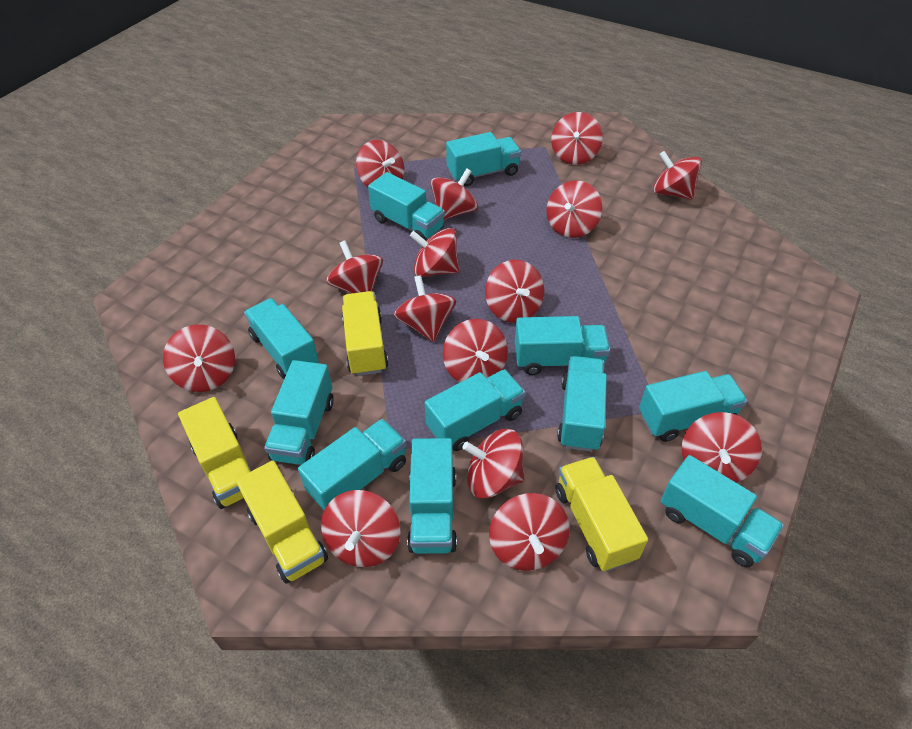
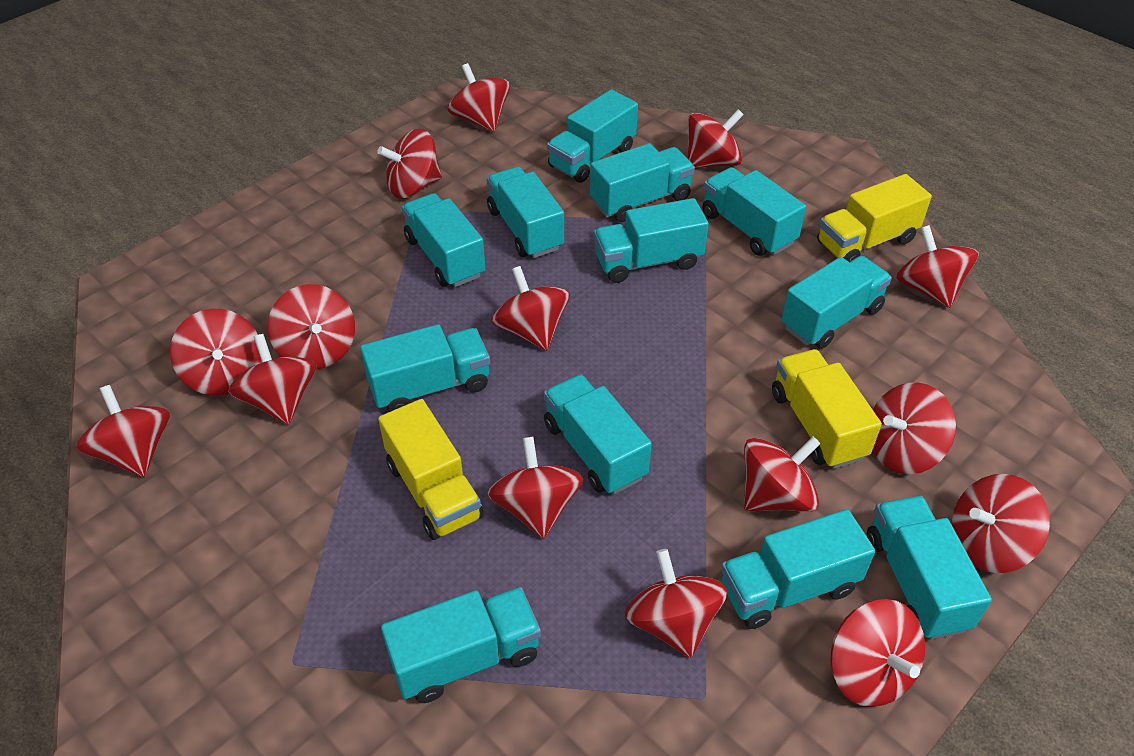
turquoise truck: [244,298,319,379] [264,360,334,465] [298,419,406,511] [368,172,445,240] [407,438,457,554] [425,369,525,451] [446,132,521,186] [515,316,610,375] [557,356,607,452] [639,371,747,442] [660,455,784,567] = 11 -> [360,324,490,412] [381,587,541,703] [402,193,485,287] [487,167,564,258] [544,374,652,494] [547,89,638,183] [590,143,695,222] [594,198,709,283] [702,167,806,256] [721,509,875,629] [781,256,892,349] [867,496,992,640] = 12
yellow truck: [178,397,251,509] [236,461,328,584] [342,291,389,376] [556,457,648,572] = 4 -> [378,399,483,540] [772,349,882,469] [817,174,932,262] = 3

